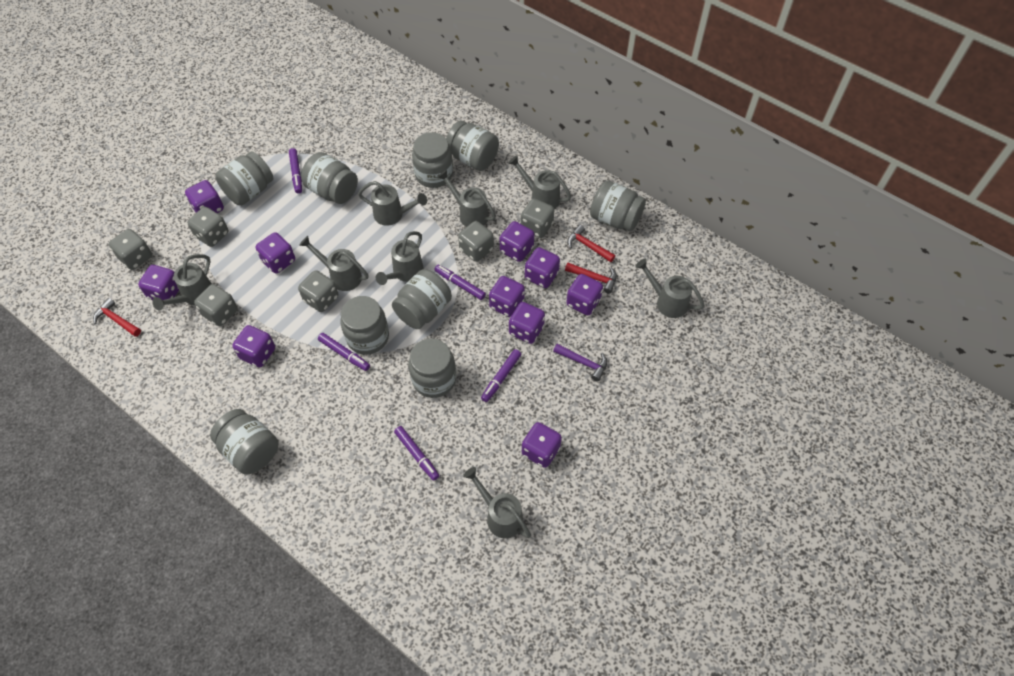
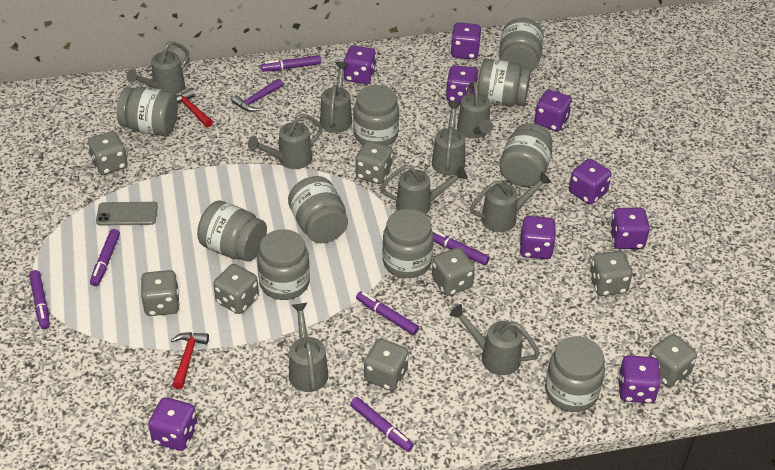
grey dice: [109,229,152,270] [187,207,228,247] [194,284,238,326] [298,270,338,312] [458,221,494,262] [521,199,554,238] = 6 -> [88,131,128,175] [141,270,180,316] [213,264,259,314] [355,141,393,184] [364,338,409,391] [432,248,475,296] [589,251,632,296] [649,334,697,387] = 8
grey jar: [210,409,279,475] [215,151,273,206] [301,152,358,204] [340,296,389,355] [392,269,452,329] [409,338,456,398] [412,132,453,188] [446,121,499,171] [590,180,646,232] = 9 -> [117,87,178,136] [197,201,267,261] [257,229,310,300] [288,176,348,243] [353,85,399,146] [382,209,434,278] [478,59,531,106] [499,18,544,72] [499,123,553,187] [545,336,605,412] = 10
grey phone: none = 0 -> [96,202,158,226] = 1
grey watering can: [152,254,212,310] [299,236,369,291] [358,181,427,226] [376,231,424,285] [437,170,496,227] [463,467,531,538] [508,155,571,209] [635,259,705,318] = 8 -> [126,41,189,95] [248,114,323,169] [289,303,328,392] [320,61,352,133] [380,165,467,215] [432,101,465,175] [450,304,540,375] [457,81,493,139] [470,172,551,232] = 9
purple dice: [138,265,179,300] [185,180,224,213] [232,325,275,367] [256,232,295,274] [489,276,525,317] [500,221,534,262] [509,302,545,344] [522,422,562,468] [525,247,560,288] [566,274,603,315] = 10 -> [148,397,197,451] [343,45,376,84] [446,65,479,103] [450,22,482,59] [519,216,556,259] [534,90,572,132] [569,159,612,204] [610,208,650,249] [618,355,661,403] = 9
purple marker: [289,148,302,194] [318,333,370,371] [394,426,439,481] [434,265,486,300] [481,349,521,402] = 5 -> [29,270,50,329] [90,229,120,286] [261,55,321,72] [350,397,414,452] [356,291,419,335] [432,229,490,265] = 6
red hammer: [93,298,141,337] [565,263,617,293] [567,225,615,262] = 3 -> [171,332,209,389] [176,89,213,128] = 2

